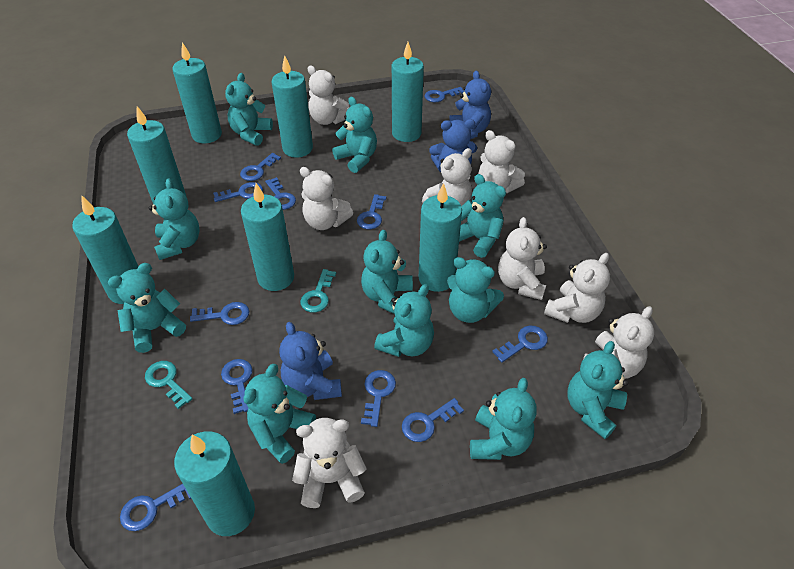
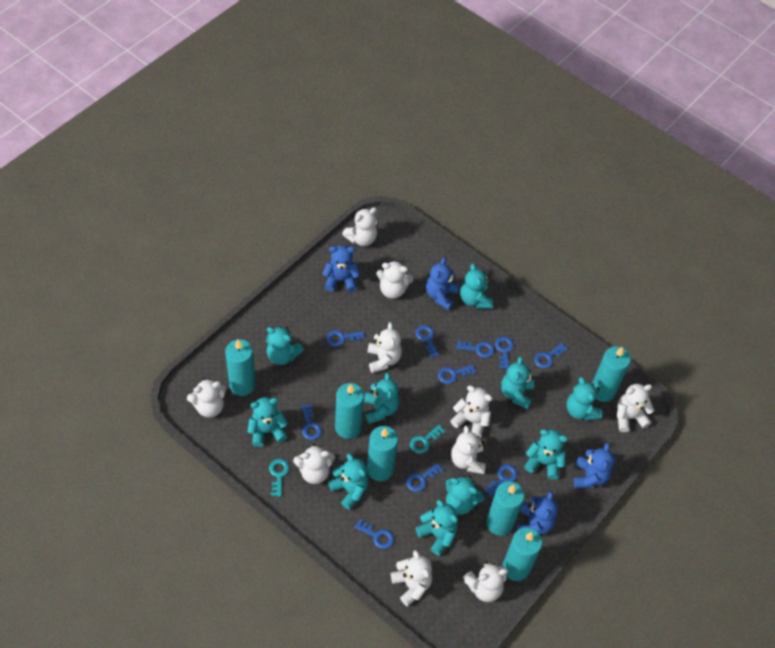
blue key: [120,484,192,531] [190,302,249,325] [213,182,263,202] [221,359,253,414] [240,153,281,181] [265,177,296,210] [357,194,386,229] [361,370,396,427] [402,398,464,442] [425,87,464,102] [492,326,548,363] = 11 -> [302,404,322,440] [326,330,365,346] [354,519,394,549] [406,463,444,492] [416,325,439,358] [438,365,476,384] [456,340,494,358] [484,464,517,497] [495,336,514,370] [534,343,568,368] = 10
blue teddy bear: [279,322,342,400] [429,119,477,172] [449,71,491,139] = 3 -> [322,245,360,292] [426,257,459,310] [517,491,558,534] [574,443,615,488] = 4
turquoise candle: [72,196,138,304] [127,106,186,204] [172,42,222,143] [174,431,255,536] [241,183,294,291] [272,55,313,157] [392,42,424,142] [419,183,462,292] = 8 -> [225,339,256,396] [335,383,364,439] [367,426,398,481] [486,481,524,536] [502,527,542,581] [592,346,631,402] = 6
turquoise teddy bear: [108,263,186,353] [149,179,200,260] [225,73,273,146] [244,364,316,464] [332,97,377,173] [361,230,413,314] [374,284,434,357] [447,257,504,323] [459,174,506,258] [470,378,537,460] [567,341,628,439] = 11 -> [247,397,288,447] [266,326,304,365] [328,453,369,509] [364,373,399,424] [416,500,458,556] [446,476,485,515] [460,263,493,309] [501,356,534,409] [524,429,568,480] [566,377,602,420] = 10
white teddy bear: [292,418,367,508] [300,167,353,230] [307,66,349,125] [422,148,472,206] [478,130,525,193] [498,217,547,300] [544,253,610,323] [583,306,654,379] = 8 -> [187,378,227,418] [293,443,335,484] [342,207,377,246] [367,322,402,373] [376,260,413,299] [391,550,432,606] [450,386,493,438] [451,426,486,474] [463,561,508,602] [616,384,654,432] = 10

